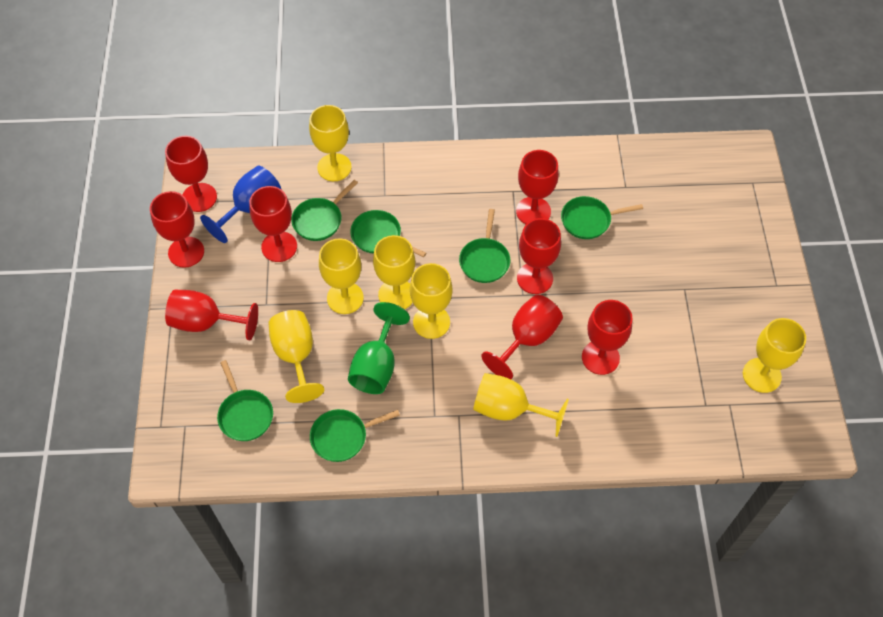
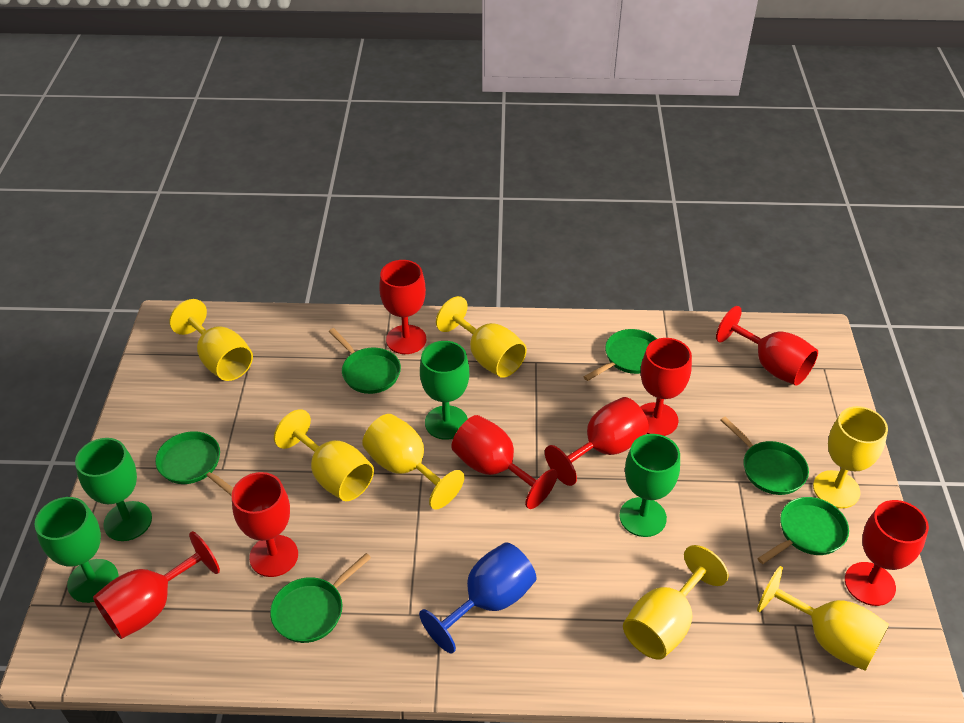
green goblet: [348,302,410,394] = 1 -> [34,497,118,603] [75,438,152,541] [420,341,469,440] [619,434,680,537] = 4

